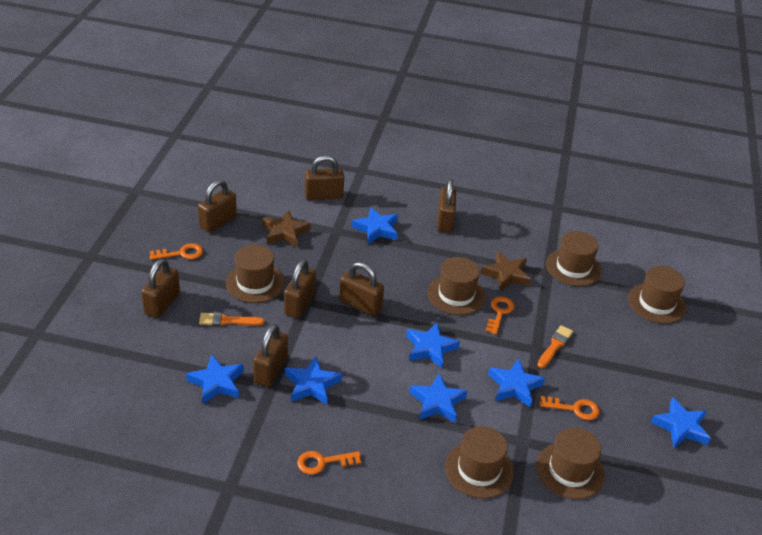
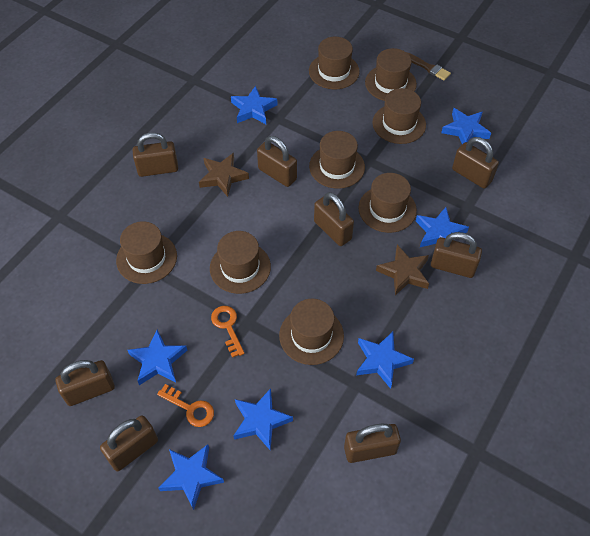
brown brush: none = 0 -> [406,52,451,80] = 1
brown hat: [226,245,285,303] [427,257,485,315] [445,426,514,499] [536,428,605,499] [546,231,602,286] [628,266,686,324] = 6 -> [116,221,177,284] [210,231,271,294] [279,299,344,365] [309,37,360,89] [309,131,365,189] [358,173,417,233] [365,48,417,101] [373,88,426,144] = 8
brown padlock: [141,259,180,318] [198,180,237,233] [253,324,288,387] [284,259,316,318] [304,155,344,200] [339,262,384,316] [437,179,456,232] = 7 -> [56,360,115,406] [100,415,158,471] [133,132,178,177] [257,136,297,187] [314,192,354,246] [344,424,401,463] [431,232,482,278] [452,137,499,188] = 8
orange brush: [199,312,264,326] [538,325,573,368] = 2 -> none = 0
orange key: [150,243,203,260] [297,451,361,475] [486,297,514,335] [540,396,600,420] = 4 -> [157,384,214,427] [211,306,245,358] = 2

